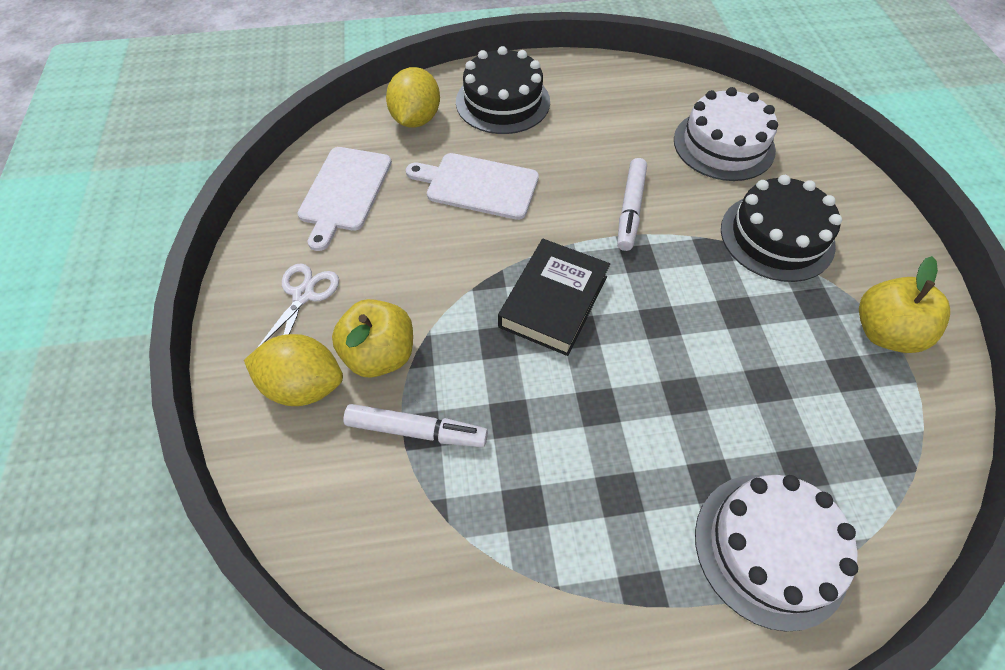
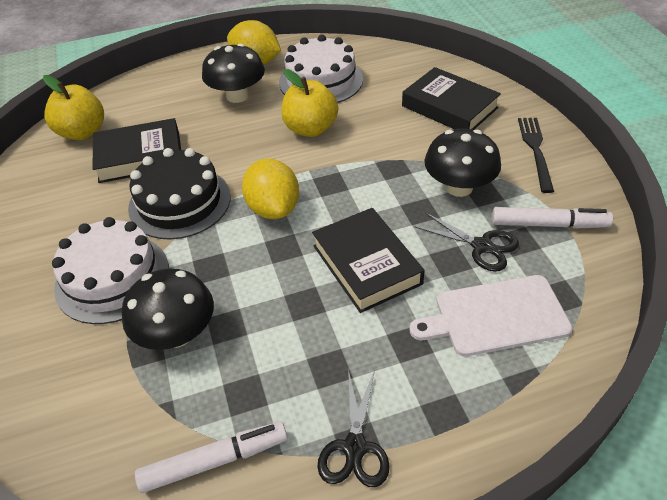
black book: [498,239,610,356] = 1 -> [92,118,181,183] [312,208,425,313] [402,67,501,130] = 3
black cake: [456,46,550,134] [721,175,842,282] = 2 -> [128,148,231,240] = 1
black fork: none = 0 -> [518,118,554,193] = 1
black mushroom: none = 0 -> [122,269,214,350] [202,43,265,103] [424,129,501,197] = 3
black scissors: none = 0 -> [317,369,390,487] [414,212,519,272] = 2
white cutting board: [297,147,392,251] [406,153,539,220] = 2 -> [409,275,573,356] = 1
white scissors: [256,264,339,349] = 1 -> none = 0

